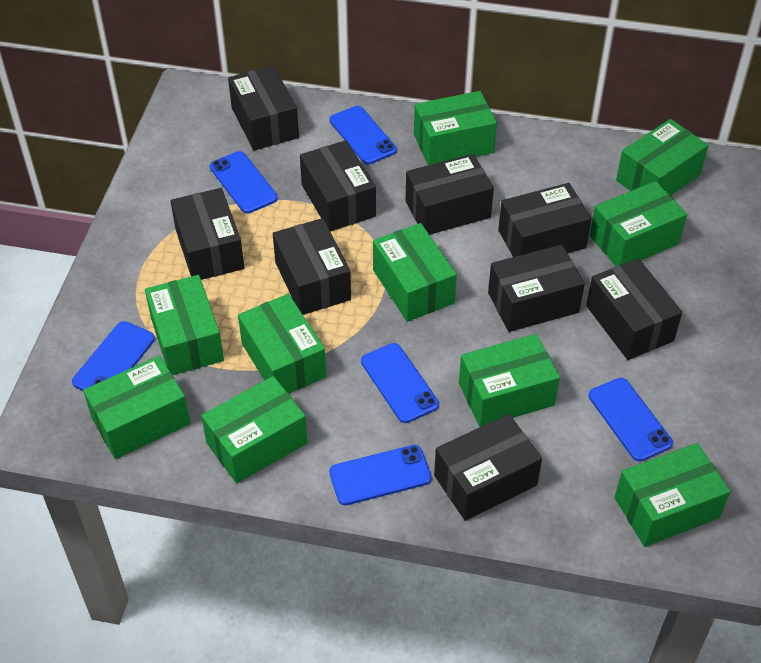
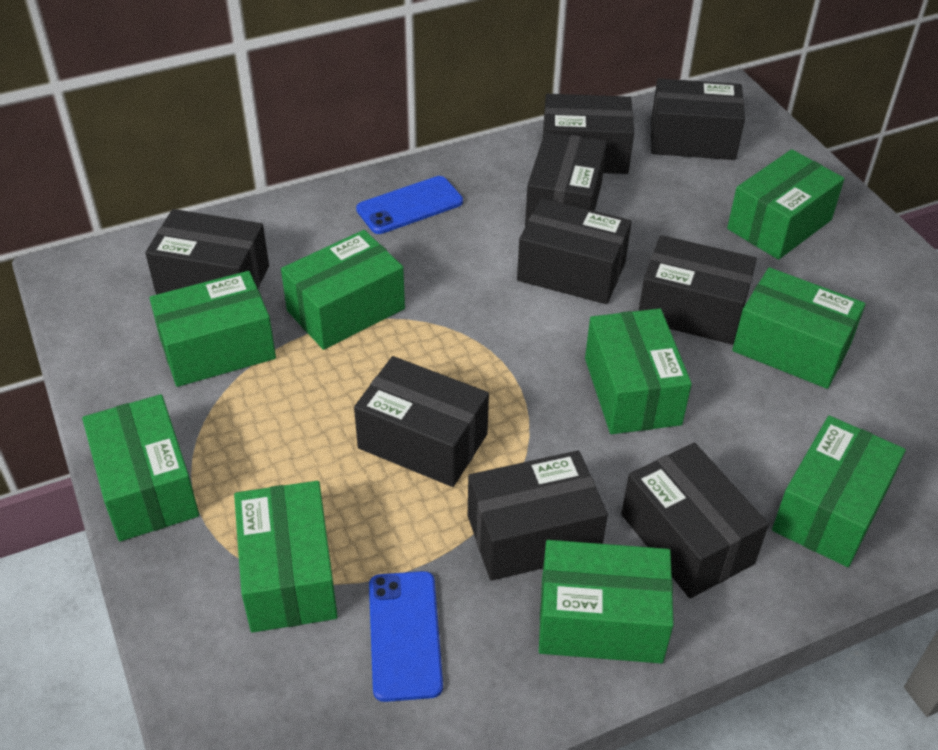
blue phone: [72,321,155,391] [210,151,278,214] [329,445,432,505] [330,106,397,164] [361,343,439,423] [588,378,673,461] = 6 -> [356,176,463,234] [369,571,443,702] = 2
green box: [83,356,190,459] [145,275,224,375] [201,376,308,483] [238,294,326,393] [373,223,457,322] [414,91,497,165] [459,334,560,427] [589,181,687,266] [615,443,730,547] [616,119,708,195] = 10 -> [82,394,199,541] [149,271,276,387] [234,481,338,633] [281,230,405,350] [539,540,674,664] [585,308,692,434] [727,149,844,260] [732,267,866,389] [772,416,906,567] = 9

